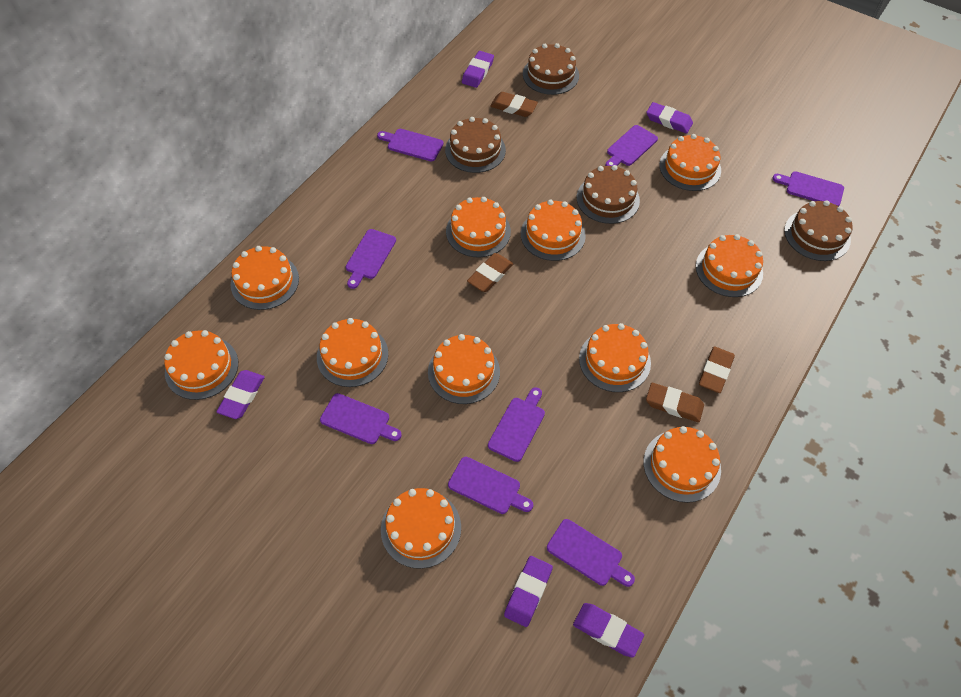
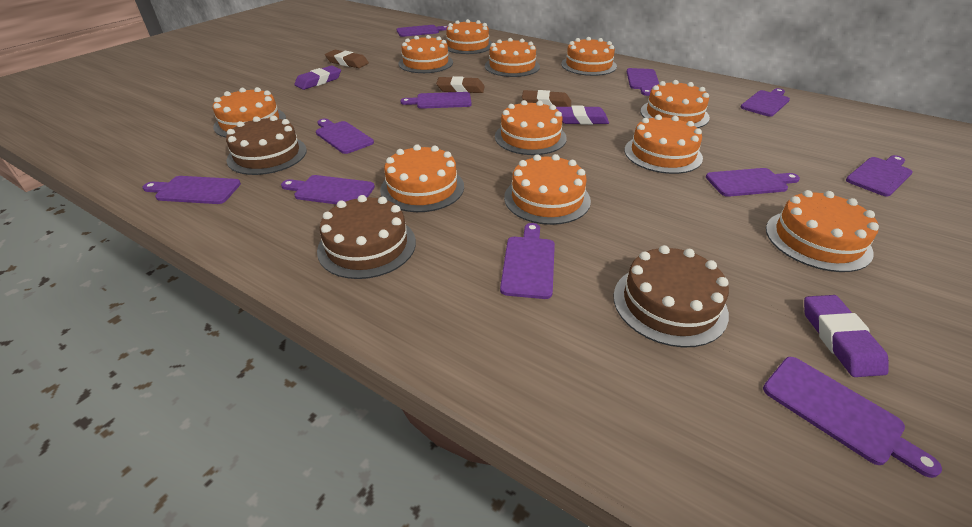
brown cake: [445,117,506,173] [523,43,579,95] [577,165,640,224] [784,200,853,261] = 4 -> [226,116,307,175] [317,195,416,279] [613,245,729,347] = 3
brown eraser: [467,253,513,292] [490,92,538,117] [646,383,704,422] [699,346,735,393] = 4 -> [325,50,369,68] [436,76,485,93] [522,90,571,107] = 3
purple cutting board: [320,393,402,444] [346,229,396,289] [377,129,443,162] [448,457,533,514] [488,387,545,462] [547,519,635,587] [605,125,658,166] [772,171,844,206] = 8 -> [143,176,241,204] [281,175,375,204] [316,119,374,154] [397,25,448,37] [400,92,471,109] [500,223,555,299] [627,68,659,96] [706,168,800,197] [740,88,790,117] [763,357,942,478] [846,155,912,196] = 11
purple eraser: [216,370,265,419] [462,51,494,88] [504,556,553,627] [573,603,644,657] [646,102,693,134] = 5 -> [294,65,341,90] [556,106,609,125] [804,295,889,377] = 3

